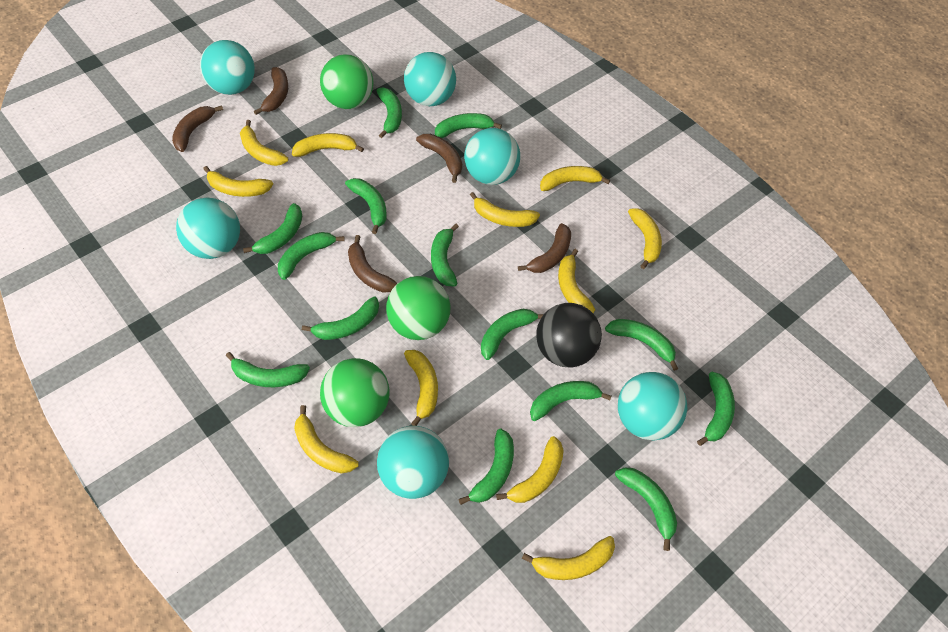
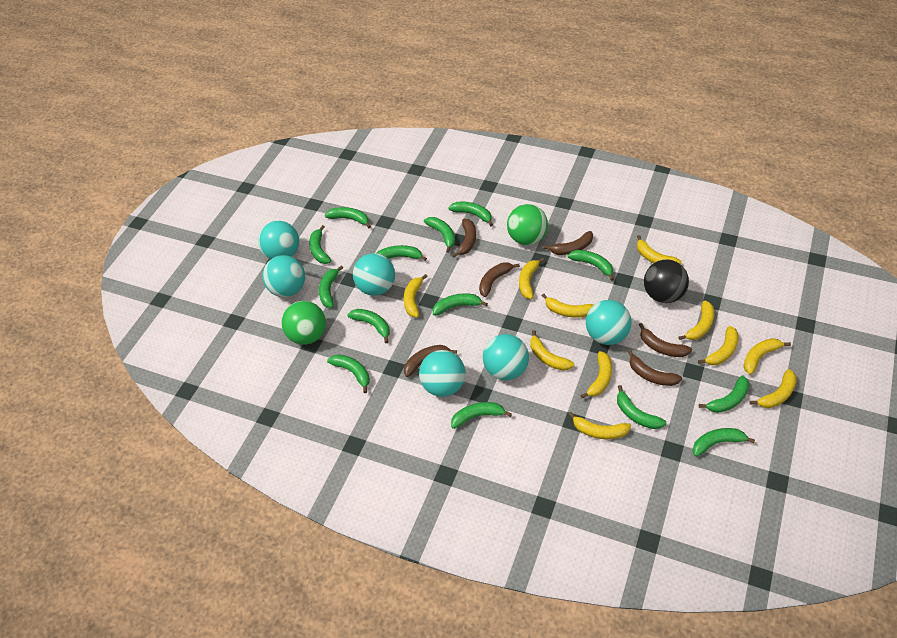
brown banana: [172,105,223,152] [254,67,288,115] [348,235,398,292] [416,134,462,183] [518,223,571,273] = 5 -> [404,345,457,377] [452,219,476,258] [479,263,520,297] [543,231,593,255] [628,350,682,386] [639,323,692,357] = 6
green ball: [320,54,373,109] [320,358,390,427] [386,276,451,340] = 3 -> [281,301,326,345] [507,204,548,245] = 2

